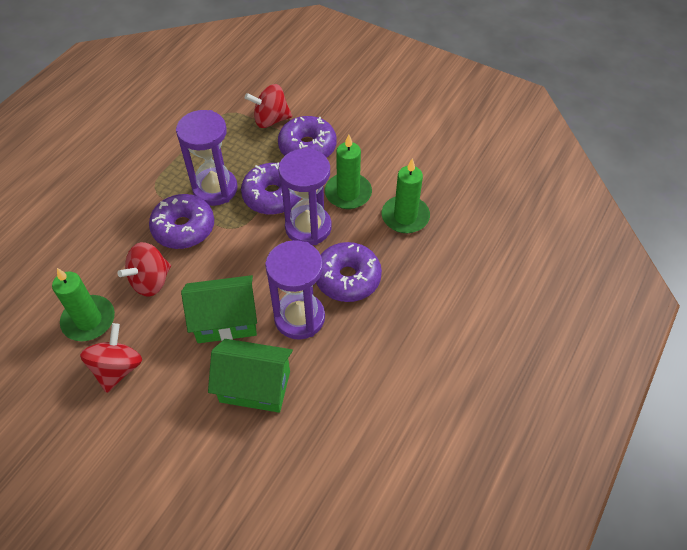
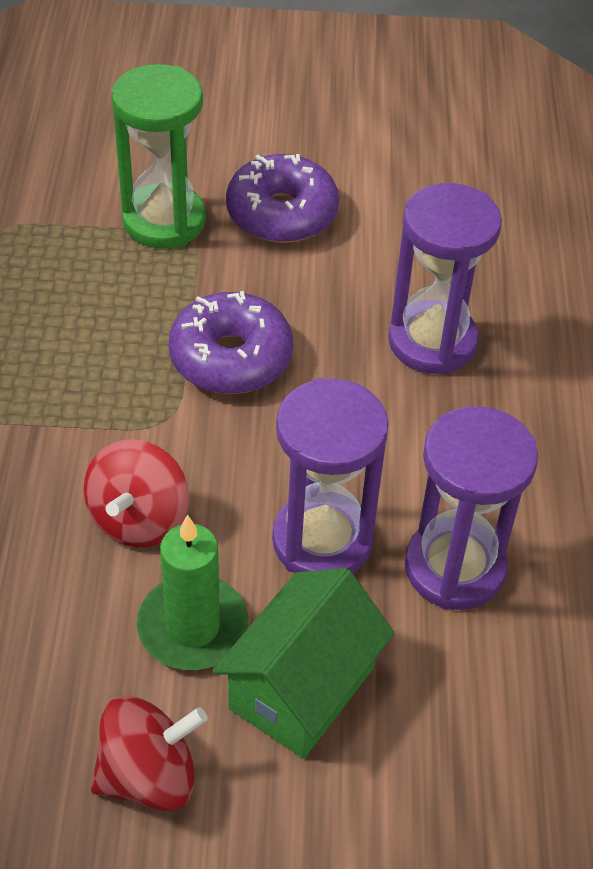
green candle: [52,268,115,341] [325,134,372,209] [382,158,430,233] = 3 -> [137,515,248,670] = 1
green hourglass: none = 0 -> [111,64,206,248] = 1
green house: [181,275,257,343] [208,339,293,413] = 2 -> [213,568,394,759] = 1
purple donut: [149,194,214,249] [241,163,301,215] [278,116,337,158] [316,242,382,302] = 4 -> [169,291,293,394] [226,154,339,243] = 2
red spinning top: [80,323,142,393] [117,242,171,297] [245,84,292,128] = 3 -> [84,439,189,547] [91,696,208,811] = 2

